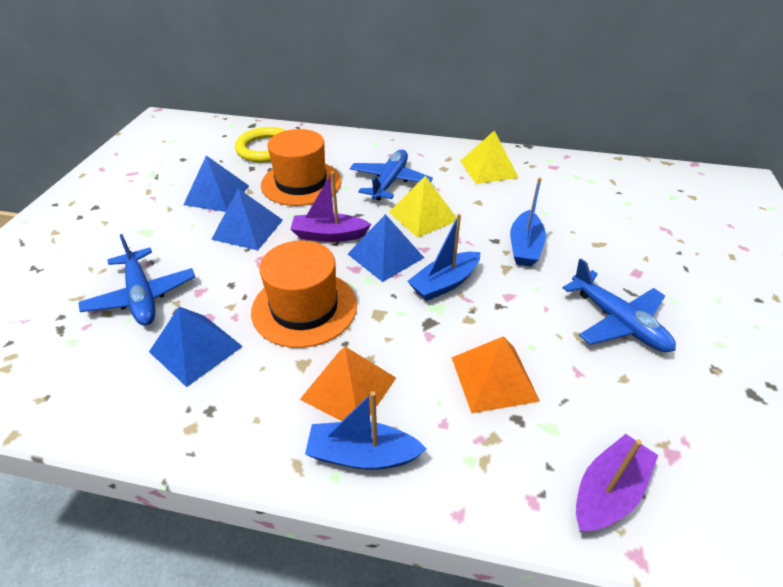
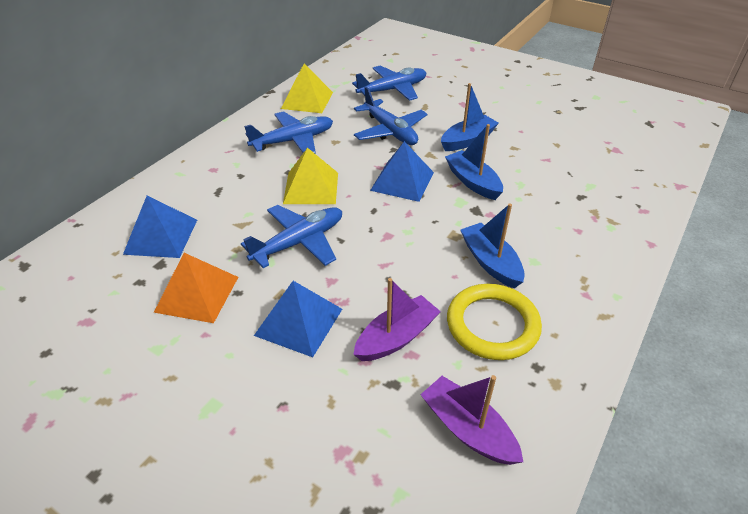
blue plane: [78,234,195,326] [350,150,433,200] [563,259,676,352] = 3 -> [241,205,342,268] [244,111,333,154] [352,65,426,101] [354,87,427,145] = 4
blue pyramid: [149,307,243,387] [183,155,249,212] [211,189,283,250] [348,214,424,282] = 4 -> [123,196,197,258] [254,281,342,357] [370,141,434,202] = 3
orange hat: [251,240,357,348] [261,129,341,206] = 2 -> none = 0
orange pyramid: [300,347,396,421] [451,336,540,413] = 2 -> [154,253,238,323] = 1

